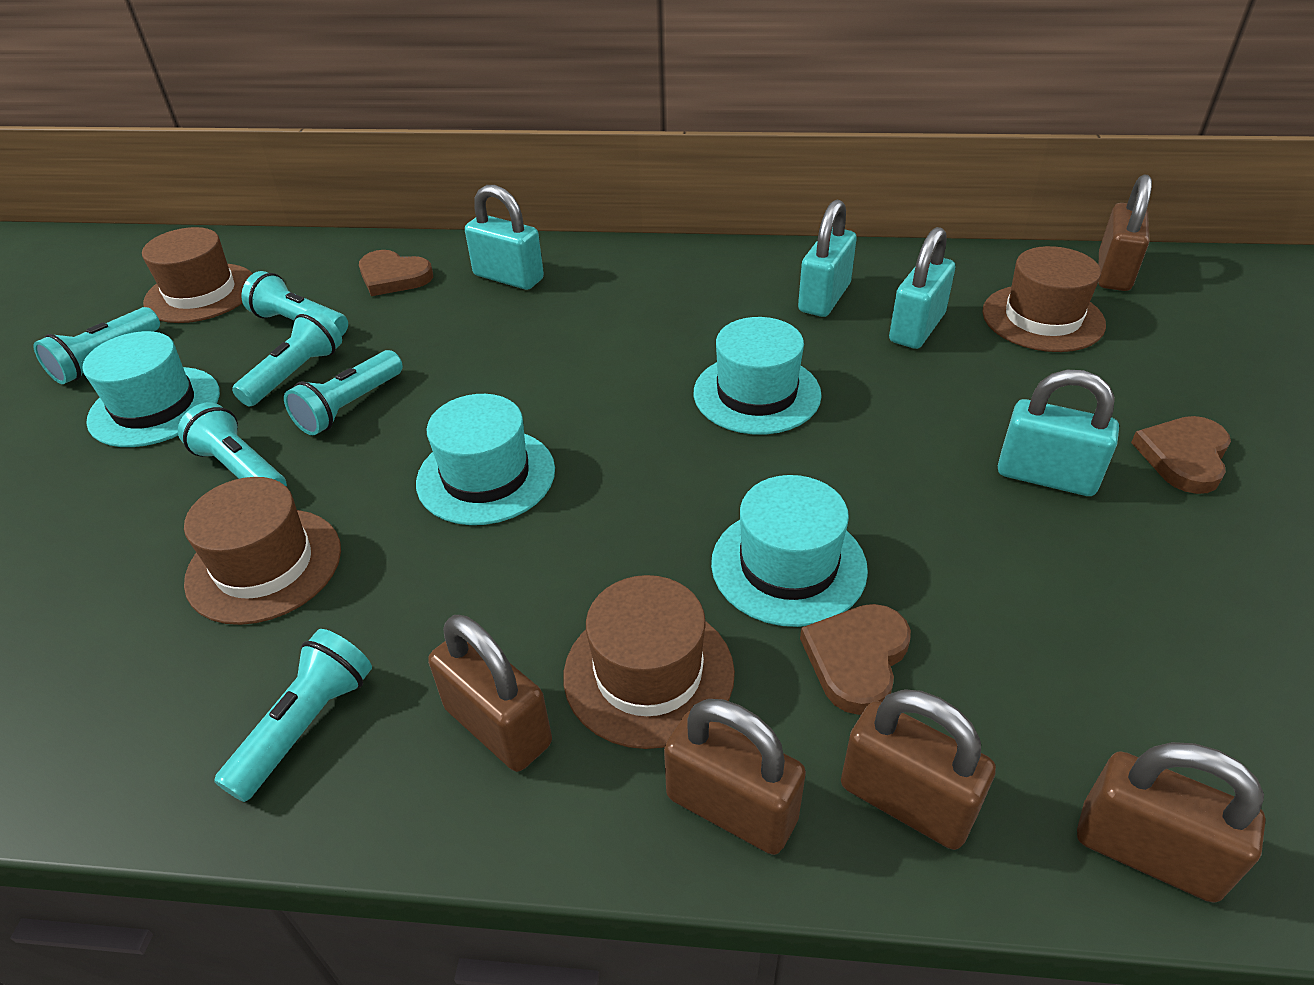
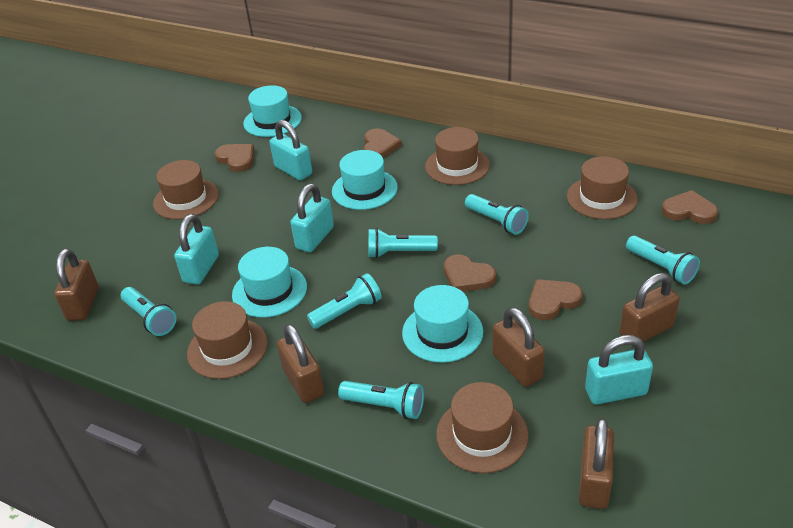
brown hat: [142,227,253,323] [184,477,341,625] [563,575,735,749] [982,246,1106,352] = 4 -> [153,160,219,219] [187,301,268,379] [425,127,490,185] [436,382,529,473] [567,156,638,219] = 5
brown heart: [359,250,433,296] [800,604,911,715] [1131,416,1231,494] = 3 -> [215,144,254,172] [363,128,402,158] [444,254,496,292] [528,279,583,320] [662,190,718,224] = 5

